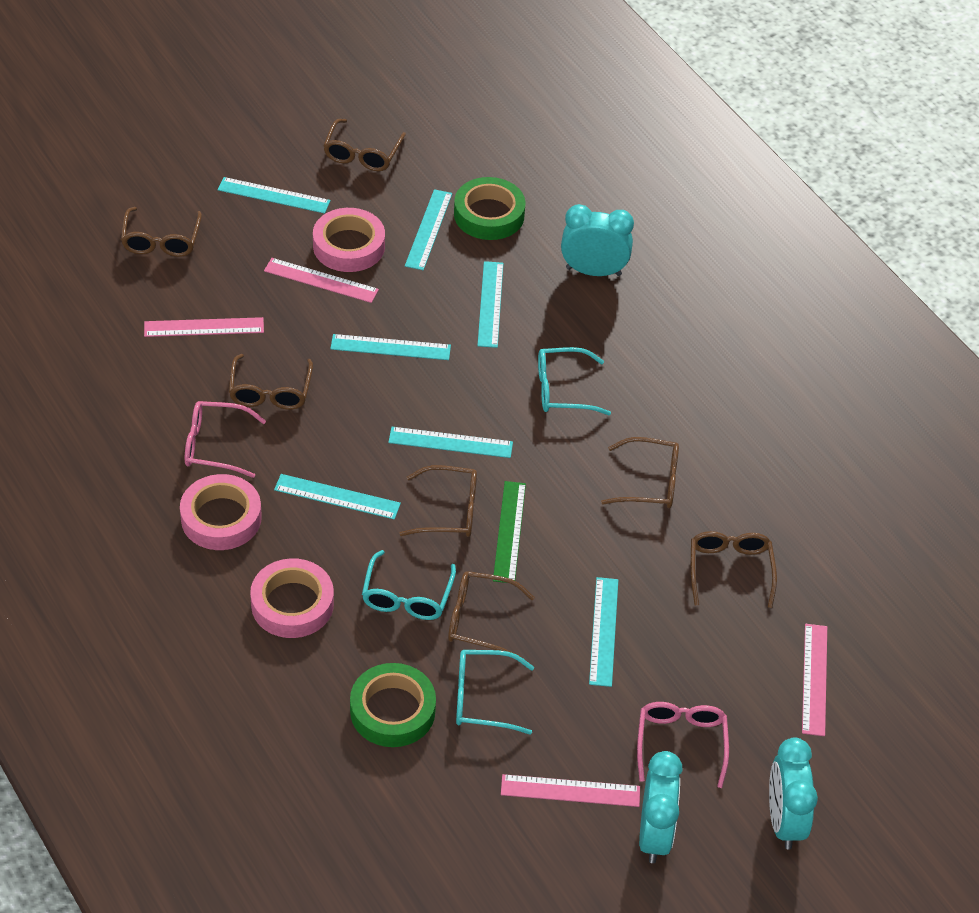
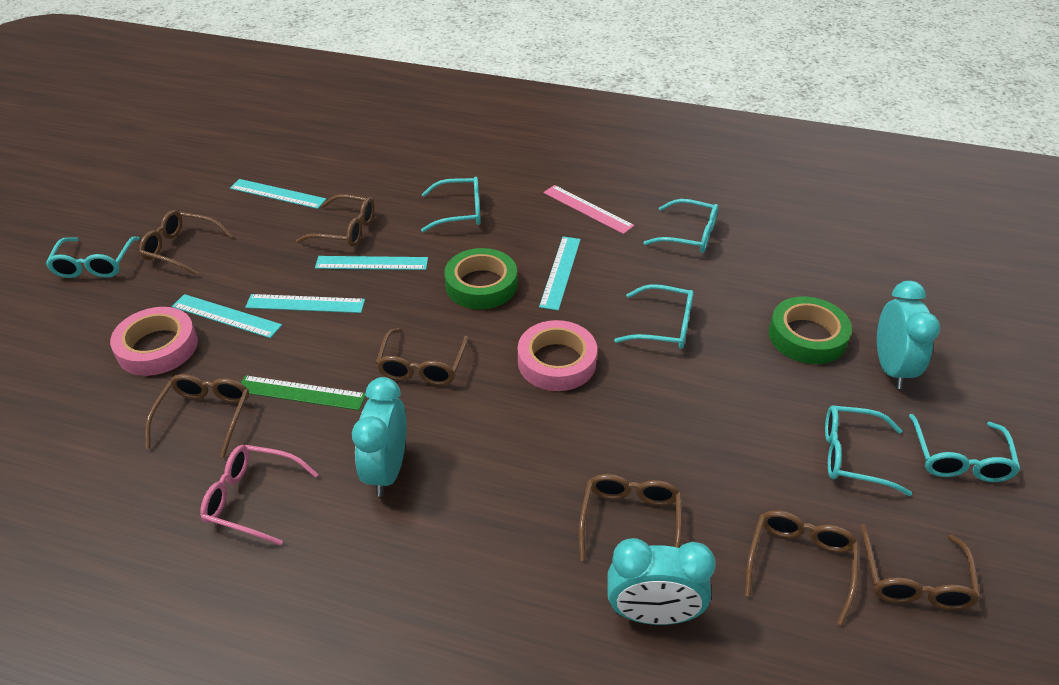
pink glasses: [185,401,266,478] [637,702,729,788] = 2 -> [200,445,319,546] = 1
pink ruler: [144,317,264,337] [264,258,379,303] [501,774,640,807] [802,624,827,736] = 4 -> [543,185,635,234] = 1
pink tape: [180,474,262,550] [250,558,334,638] [313,208,385,272] = 3 -> [110,307,198,376] [518,320,597,391] = 2
turquoise glasses: [362,550,456,620] [456,650,534,735] [538,347,611,415] = 3 -> [46,237,140,278] [421,177,481,232] [614,284,694,349] [643,199,718,253] [825,405,912,496] [909,414,1021,482] = 6
turquoise ruler: [218,177,331,214] [274,474,401,520] [330,334,451,360] [388,427,513,458] [405,189,452,270] [477,261,503,348] [589,577,618,687] = 7 -> [172,294,282,338] [230,179,326,209] [245,294,365,313] [315,256,428,270] [539,237,581,311] = 5

